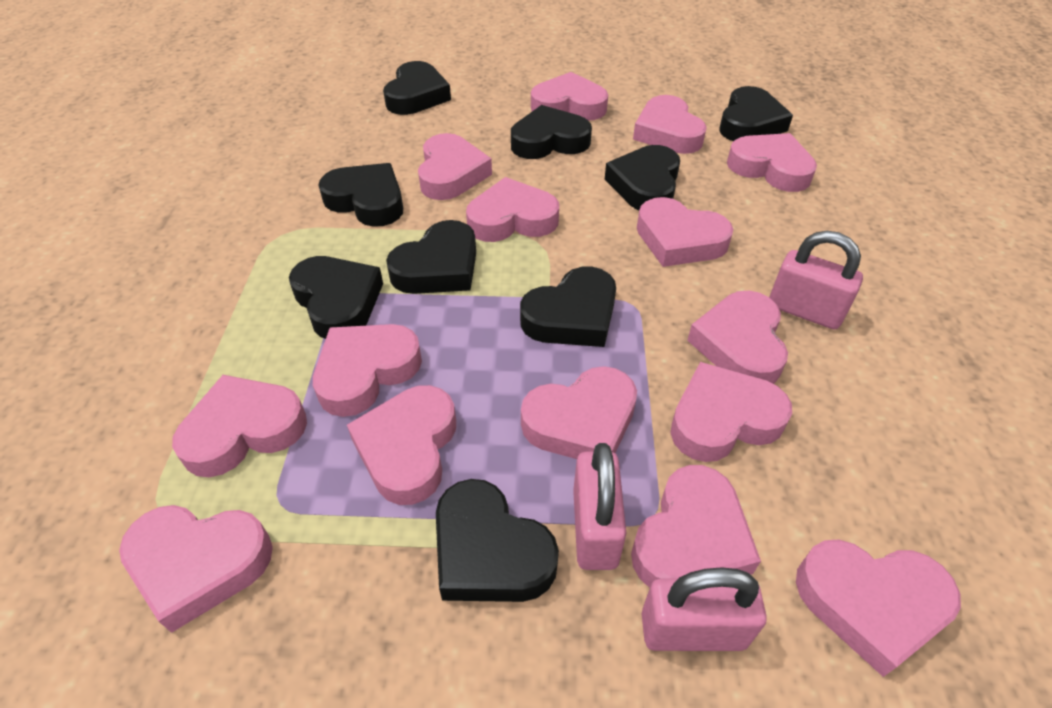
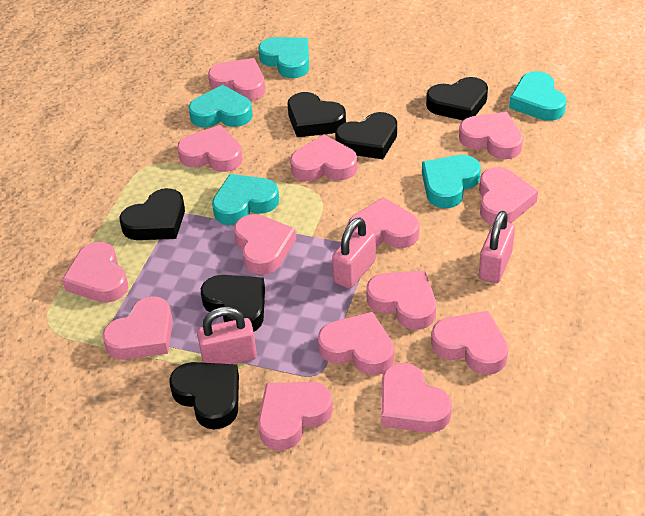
black heart: [289,256,383,339] [318,163,403,227] [383,61,451,115] [386,220,476,294] [436,479,559,602] [511,105,592,159] [520,266,616,347] [605,145,680,210] [719,86,793,141] = 9 -> [120,188,185,240] [169,362,239,429] [201,275,265,332] [288,92,346,137] [335,112,397,159] [426,77,488,120] = 6
pink heart: [119,505,273,633] [172,375,307,477] [313,324,422,417] [347,385,456,505] [418,133,492,200] [466,177,559,242] [521,366,637,459] [531,72,608,120] [631,465,761,588] [633,95,707,154] [637,197,733,267] [670,362,792,462] [687,291,788,384] [727,133,817,192] [796,540,961,677] = 15 -> [62,242,128,303] [102,296,173,359] [177,125,243,172] [208,58,265,101] [234,214,296,275] [258,382,333,450] [290,134,358,181] [318,312,394,375] [348,197,420,248] [366,270,436,330] [381,363,452,433] [431,311,508,375] [459,112,523,159] [479,167,538,225] = 14
turquoise heart: none = 0 -> [188,85,253,128] [212,174,279,225] [258,37,309,78] [422,155,481,208] [509,71,567,121] = 5

